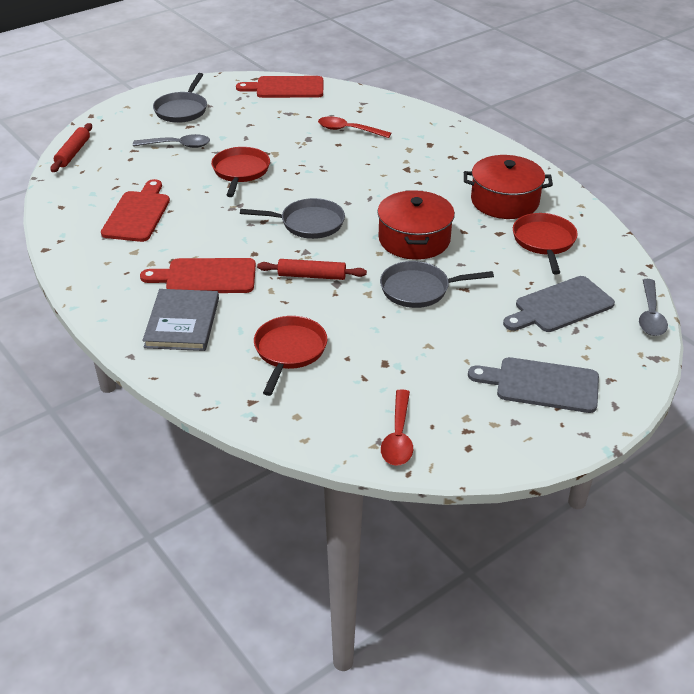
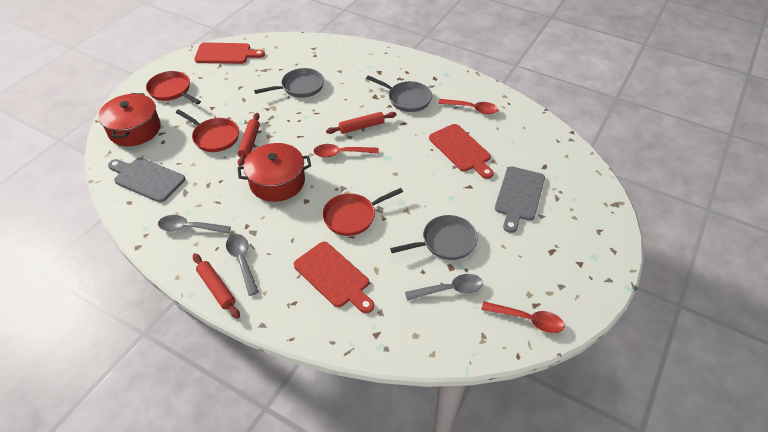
grey book: [142,289,219,351] = 1 -> none = 0
grey spoon: [133,134,210,148] [639,279,668,336] = 2 -> [158,215,231,234] [226,234,259,296] [405,274,483,300] = 3
red rolling pin: [50,123,92,172] [257,259,367,280] = 2 -> [193,253,240,319] [238,113,260,166] [326,112,397,134] = 3
red spoon: [318,116,391,138] [381,389,413,466] = 2 -> [314,144,379,158] [438,99,498,114] [481,302,565,333] = 3

